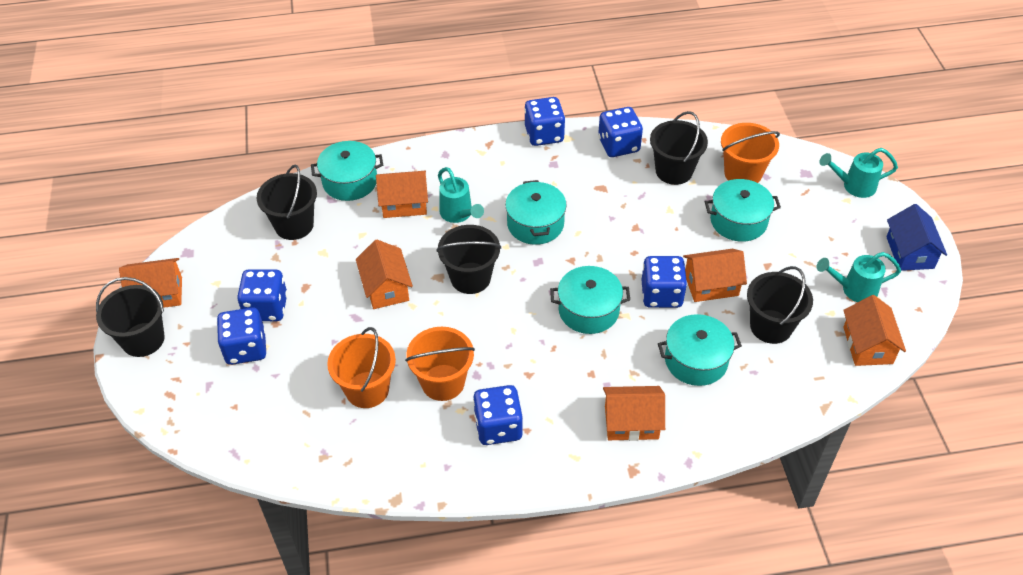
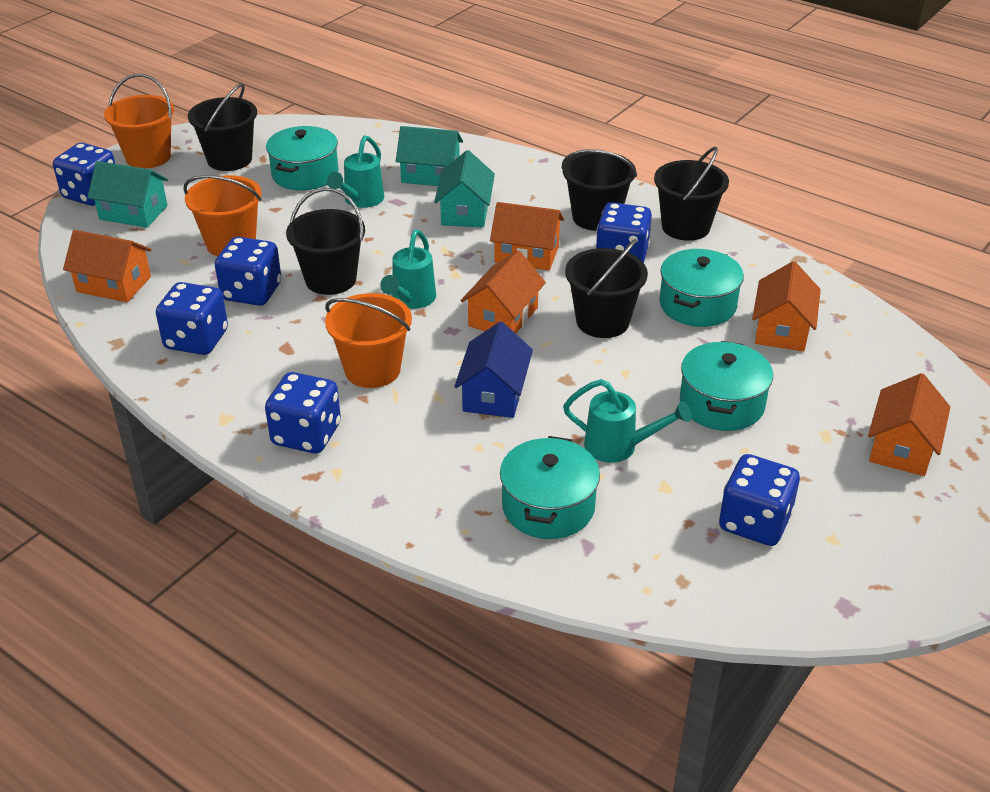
orange house: [119,258,182,308] [356,239,413,309] [376,171,428,218] [603,386,665,441] [683,249,747,302] [843,295,906,366] = 6 -> [63,230,152,302] [461,251,546,334] [490,202,564,270] [752,261,821,351] [868,373,951,476] = 5
turquoise house: none = 0 -> [87,161,168,228] [396,126,463,186] [434,150,495,227] = 3
turquoise pot: [311,141,383,201] [505,180,567,245] [550,266,630,334] [658,314,742,386] [705,179,781,242] = 5 -> [266,126,339,190] [500,436,600,539] [659,249,744,327] [680,341,773,431] = 4

